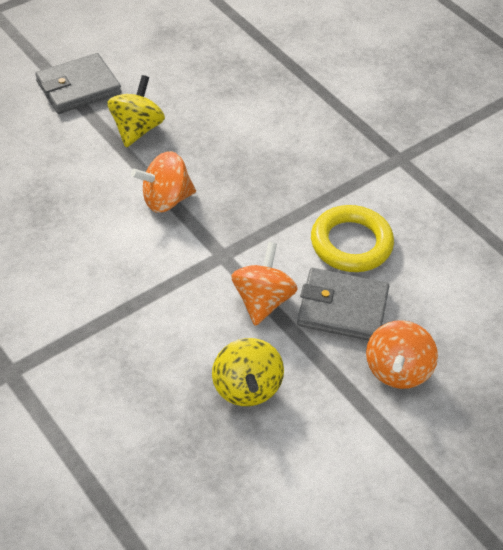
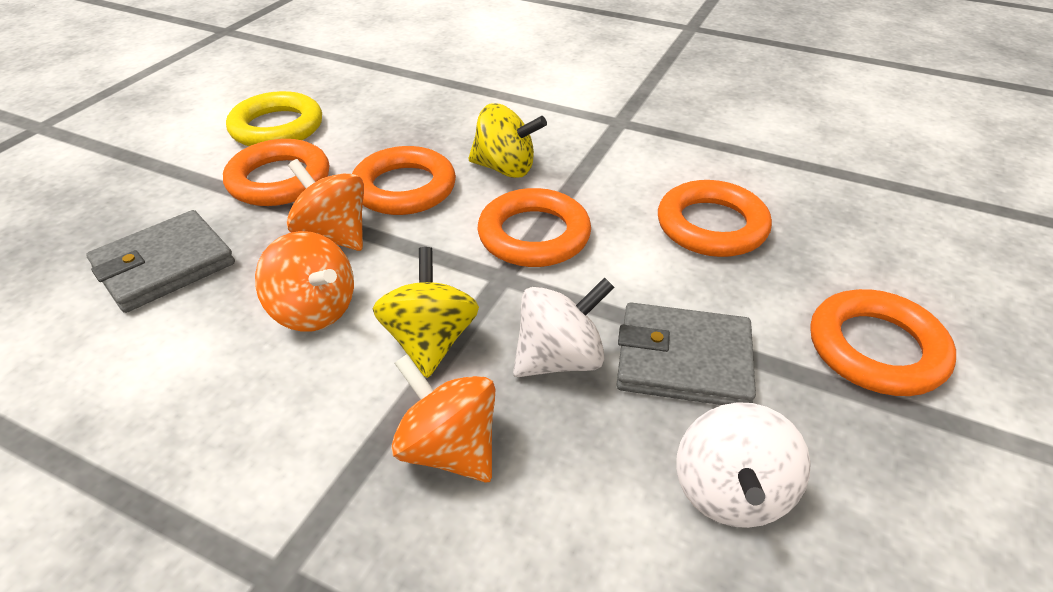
orange ring: none = 0 -> [223,139,329,206] [352,146,456,215] [477,188,591,267] [658,180,772,257] [811,289,956,396] = 5
white spinning top: none = 0 -> [513,277,614,377] [676,402,811,528] = 2

